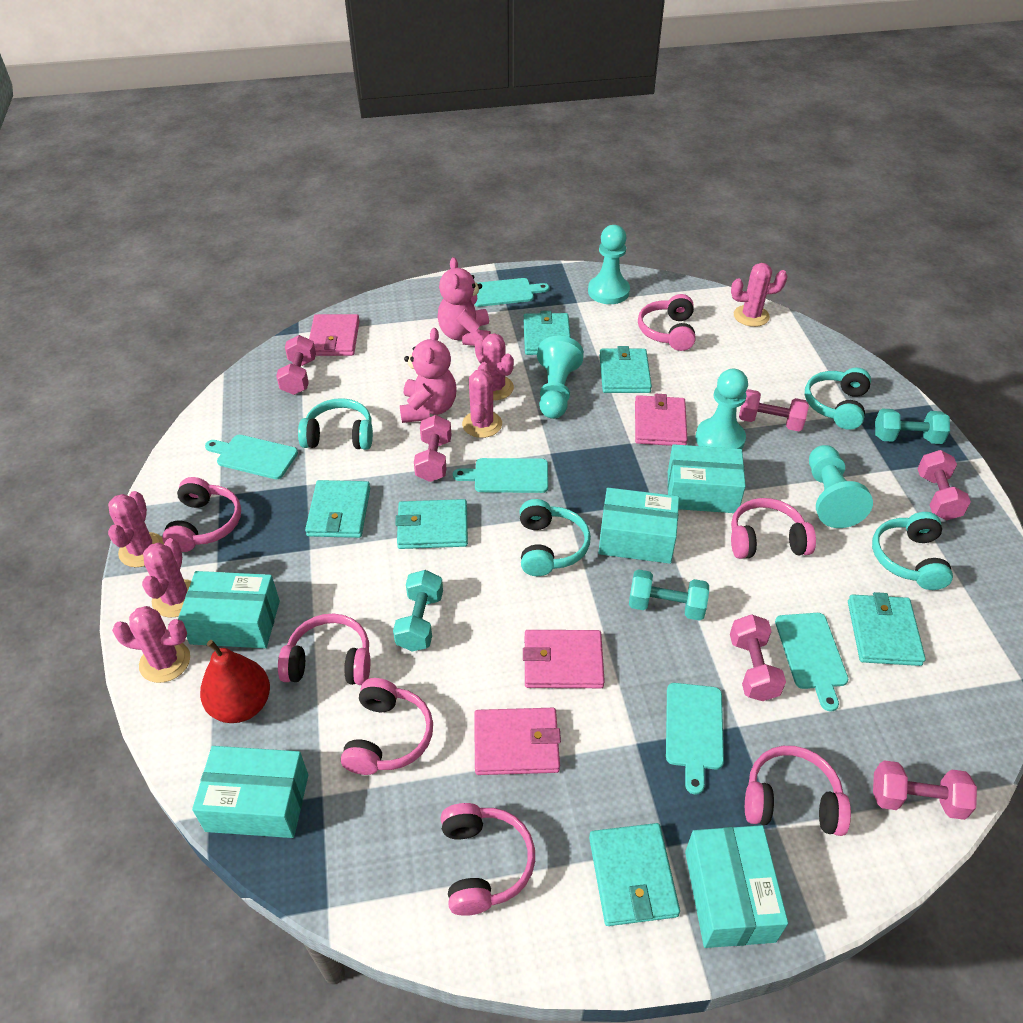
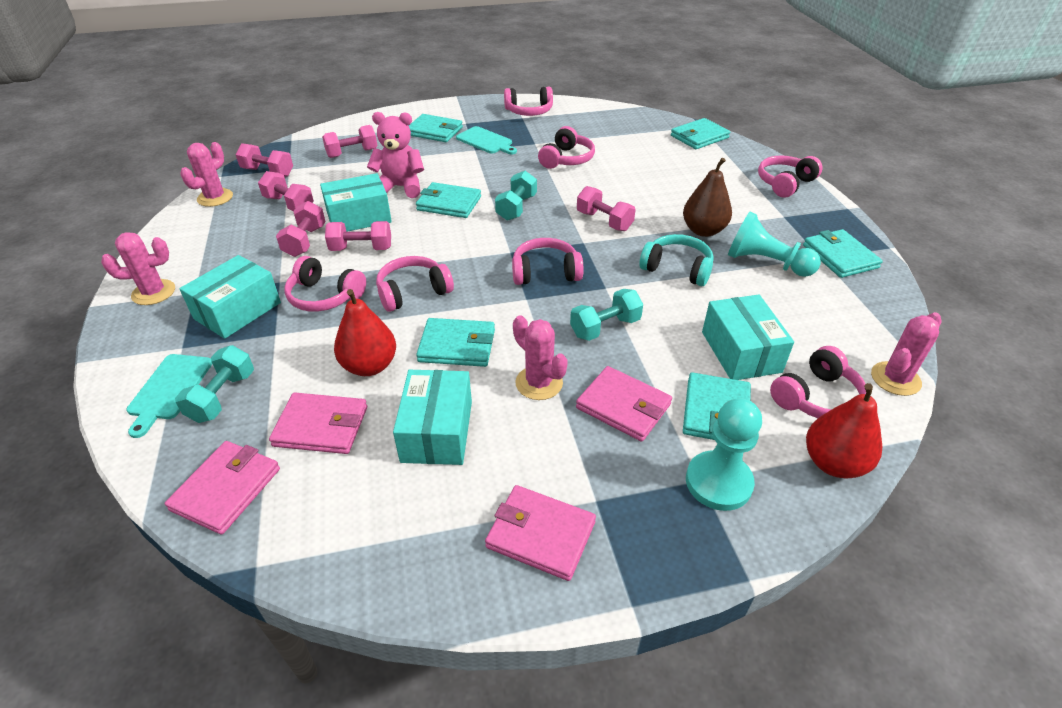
brown pear: none = 0 -> [683,158,732,237] = 1
pink cactus: [108,491,164,567] [112,606,190,683] [142,538,191,618] [462,362,502,438] [475,333,514,400] [731,263,788,327] = 6 -> [101,232,175,305] [180,142,233,207] [513,315,568,400] [871,312,942,396] = 4
pink teddy bear: [400,328,457,423] [438,257,491,346] = 2 -> [367,112,424,198] = 1
red pear: [200,640,270,723] = 1 -> [334,289,396,376] [806,383,882,478] = 2
turquoise box: [178,571,280,648] [192,746,308,838] [598,488,679,564] [668,444,746,513] [685,825,788,948] = 5 -> [179,255,281,339] [320,173,392,232] [393,370,472,465] [702,295,794,380] = 4
turquoise cutting board: [205,435,298,479] [453,458,548,493] [474,278,549,307] [666,683,724,794] [775,613,849,712] = 5 -> [126,354,212,438] [456,126,517,154] = 2
turquoise headphones: [298,398,373,450] [520,499,591,576] [805,367,871,430] [872,512,953,590] = 4 -> [639,234,714,286] = 1
turquoise pawn: [537,336,584,419] [588,225,630,304] [695,369,748,449] [809,445,873,528] = 4 -> [686,398,762,511] [728,212,821,277] = 2

